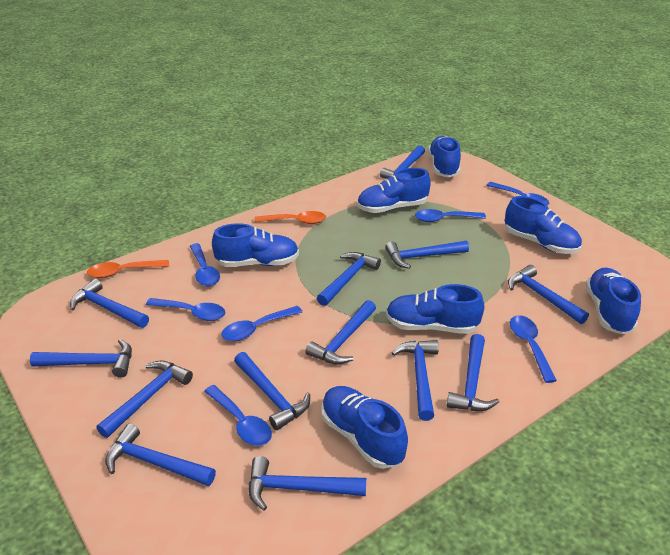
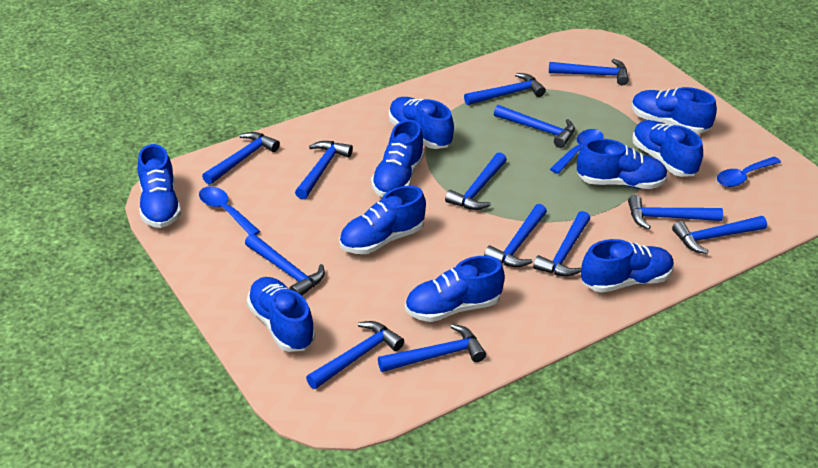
blue shoe: [212,223,299,267] [321,386,408,469] [357,168,431,213] [386,284,484,334] [428,136,461,177] [505,196,582,254] [586,268,641,334] = 7 -> [138,144,181,228] [247,277,315,352] [339,186,426,254] [371,120,424,197] [389,97,454,149] [405,256,505,322] [577,139,668,189] [581,239,674,293] [632,87,717,134] [632,120,703,177] = 10
blue spoon: [146,298,226,321] [190,243,220,286] [204,385,272,446] [221,306,302,341] [415,209,486,222] [486,182,549,205] [510,315,557,383] = 7 -> [199,186,260,235] [550,129,603,174] [717,157,781,187] = 3
orange spoon: [87,260,169,278] [254,211,326,224] = 2 -> none = 0

